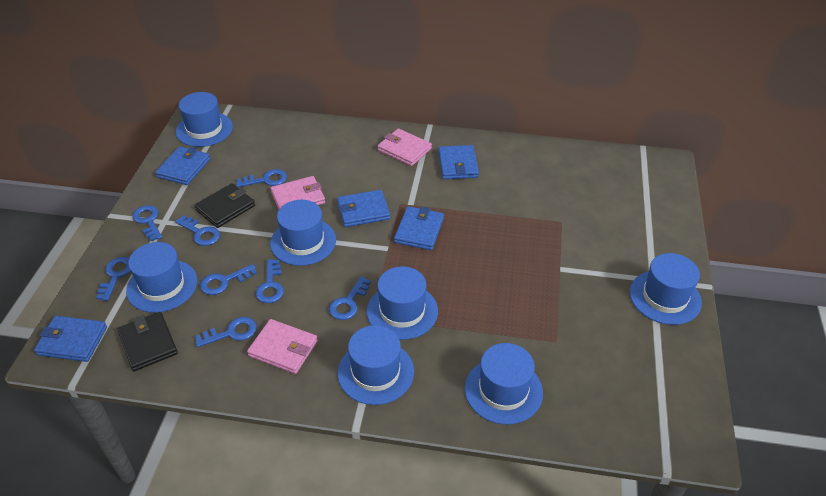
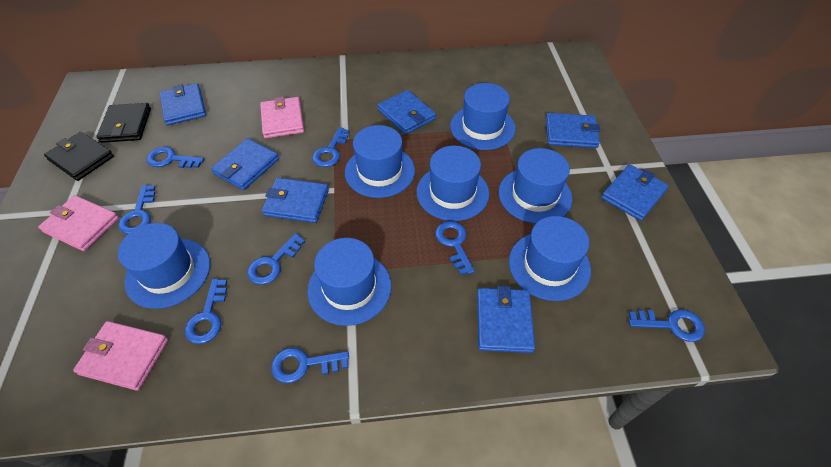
blue wallet: [34,316,107,362] [155,146,210,185] [337,190,390,227] [394,206,444,250] [438,145,479,179] = 5 -> [160,83,206,125] [211,138,279,190] [262,178,329,223] [378,90,436,135] [477,286,535,353] [546,113,600,148] [601,164,669,221] = 7

